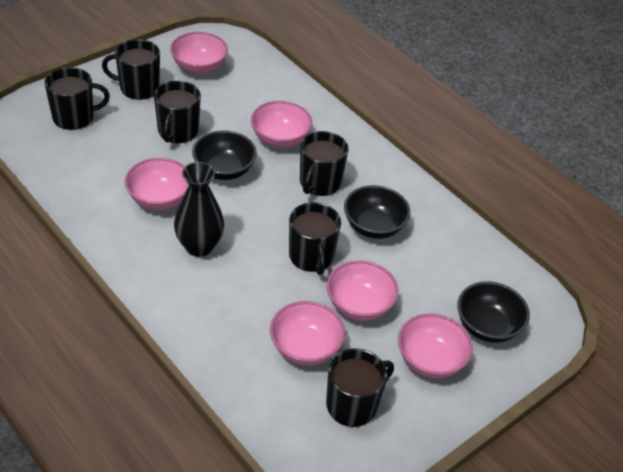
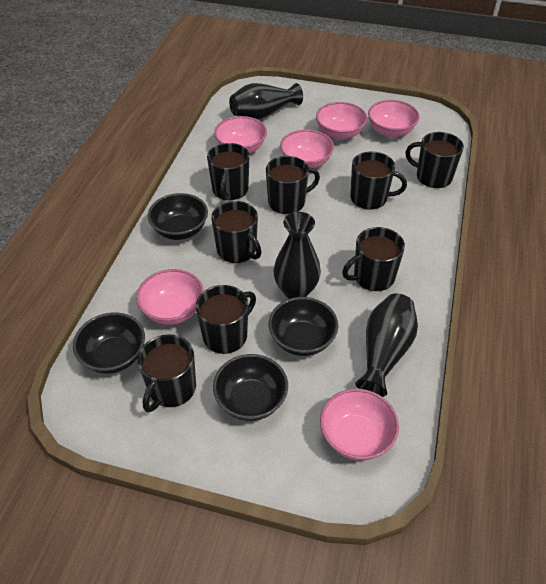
black bowl: [192,130,257,180] [344,185,410,239] [457,281,530,343] = 3 -> [73,312,145,374] [148,193,208,240] [213,354,288,421] [269,297,338,356] = 4
black mug: [45,67,110,130] [102,39,160,100] [154,81,201,143] [289,202,341,275] [300,131,349,196] [326,348,394,427] = 6 -> [138,334,196,412] [196,285,256,354] [207,143,249,201] [211,201,261,263] [266,156,320,214] [342,227,405,291] [350,151,407,210] [405,132,464,188] = 8
black vase: [174,162,224,257] = 1 -> [229,83,303,120] [274,212,321,299] [355,293,418,397] = 3

